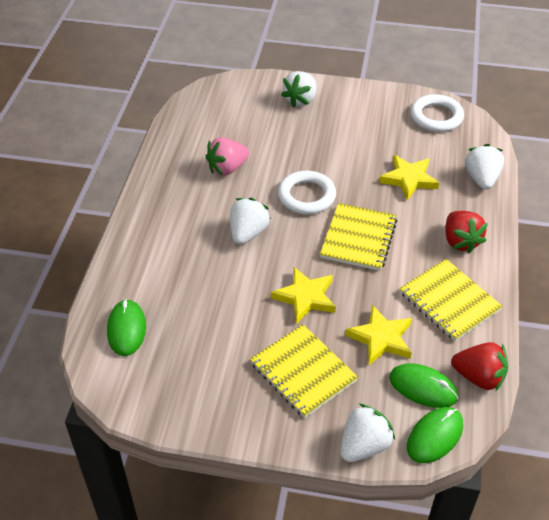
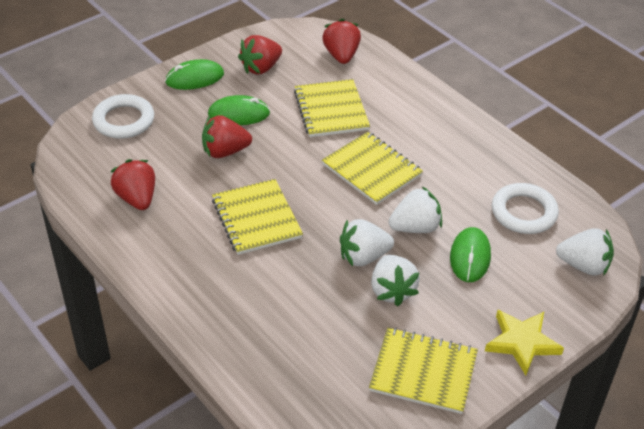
pink strawberry: [205,137,249,176] = 1 -> none = 0
red strawberry: [445,211,488,253] [451,342,508,391] = 2 -> [110,159,155,210] [202,115,252,158] [238,35,282,75] [322,19,361,64] = 4
yellow notebook: [250,324,358,418] [320,203,397,271] [400,259,503,341] = 3 -> [212,179,303,255] [294,79,370,137] [322,132,423,205] [369,328,478,414] = 4
yellow star: [271,267,336,324] [345,305,412,365] [379,155,439,200] = 3 -> [485,310,564,376] = 1

